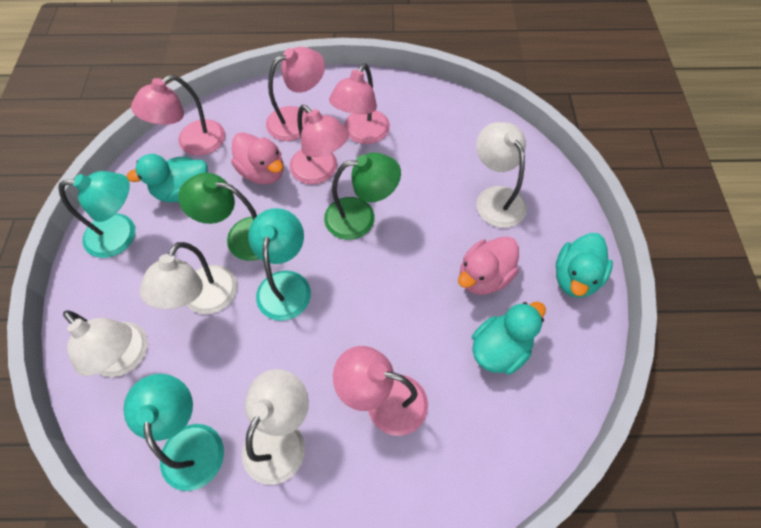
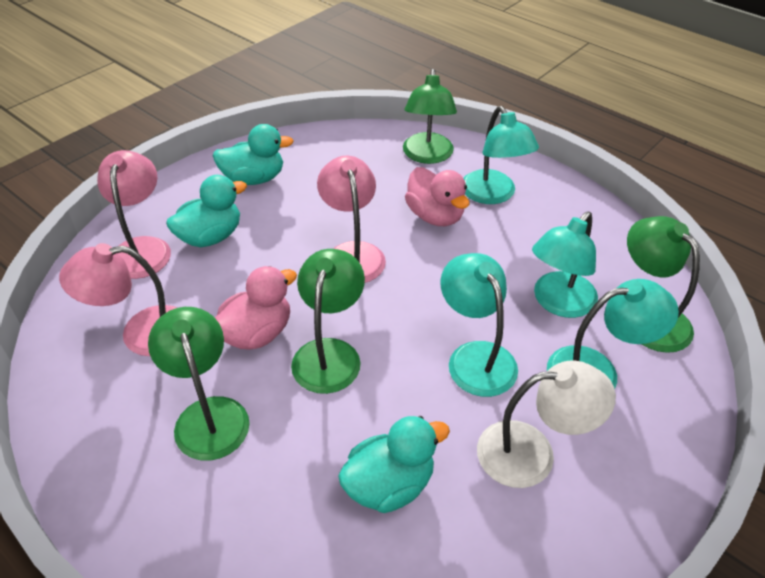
green lamp: [178,173,260,261] [324,153,401,240] = 2 -> [148,307,250,461] [291,249,365,394] [403,69,457,164] [627,216,700,353] = 4
pink lamp: [131,75,225,156] [266,47,325,141] [290,105,349,184] [329,63,390,144] [333,346,428,436] = 5 -> [59,243,177,356] [97,150,171,279] [317,156,386,283] = 3
turquoise lamp: [58,171,135,258] [123,374,224,491] [248,208,311,321] = 3 -> [440,253,518,397] [464,106,539,204] [532,212,598,318] [547,279,679,389] = 4
white lamp: [63,310,148,377] [139,242,237,314] [242,369,309,485] [476,122,527,228] = 4 -> [477,361,616,488] = 1

